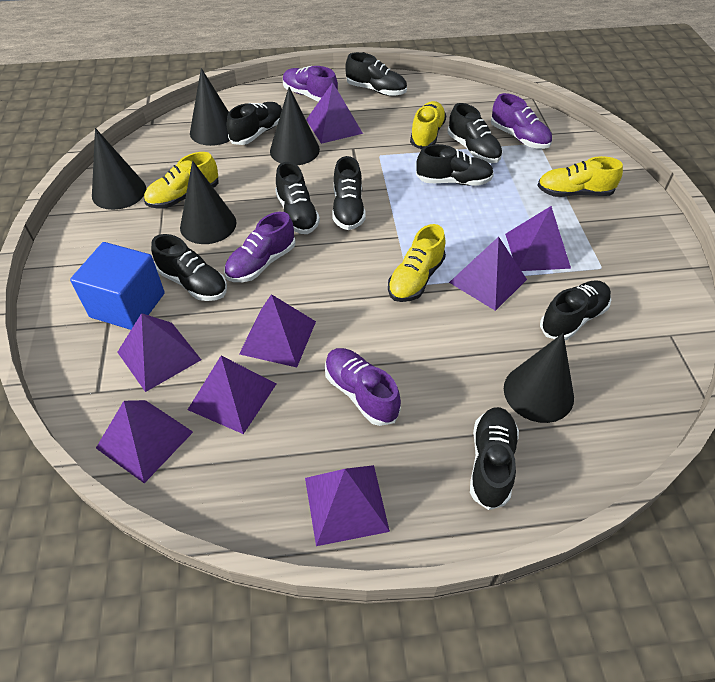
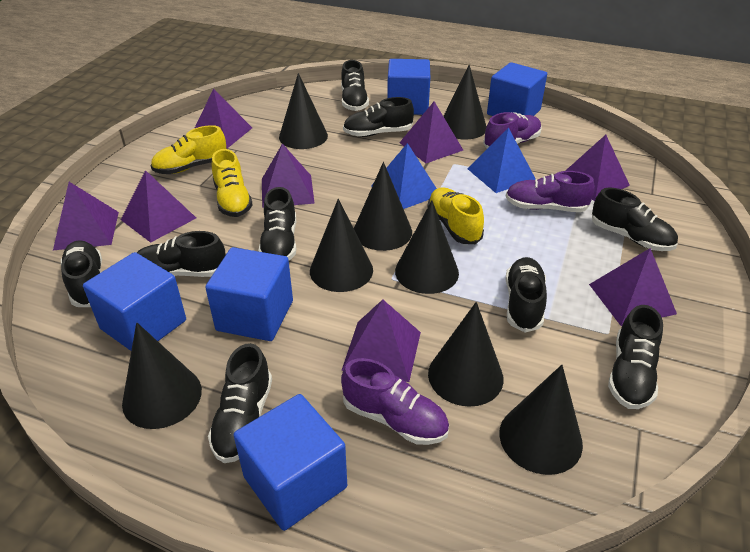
black cone: [92,128,146,210] [180,161,237,244] [190,68,230,146] [270,87,320,165] [504,333,574,423] = 5 -> [122,323,202,429] [279,73,328,149] [310,199,373,292] [354,162,412,251] [395,201,459,294] [428,302,504,407] [443,65,487,139] [499,365,583,475] = 8
blue cube: [70,242,165,330] = 1 -> [83,252,186,351] [205,247,293,341] [233,394,347,531] [387,59,430,115] [487,62,547,116] = 5
blue pyramid: none = 0 -> [371,143,437,209] [468,127,536,193] = 2
purple shoe: [224,212,296,282] [283,66,338,102] [325,348,401,426] [491,93,552,149] = 4 -> [341,358,449,445] [483,112,541,149] [506,171,595,212] = 3
yellow shoe: [144,152,218,209] [388,224,446,302] [410,101,447,149] [537,156,623,197] = 4 -> [151,125,227,174] [212,149,253,217] [427,187,484,244] = 3

